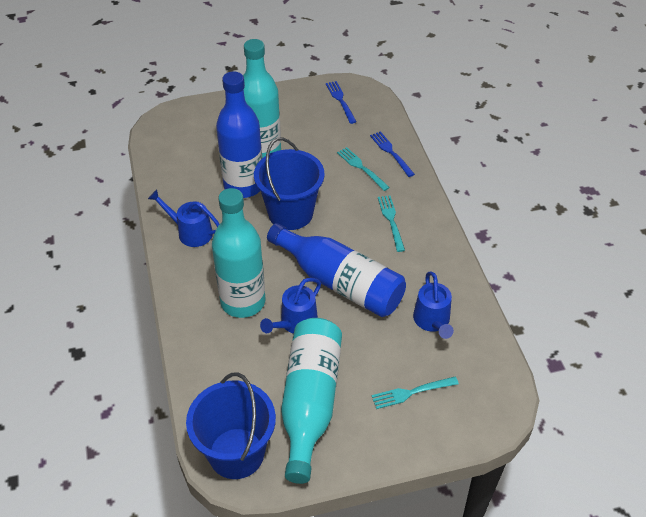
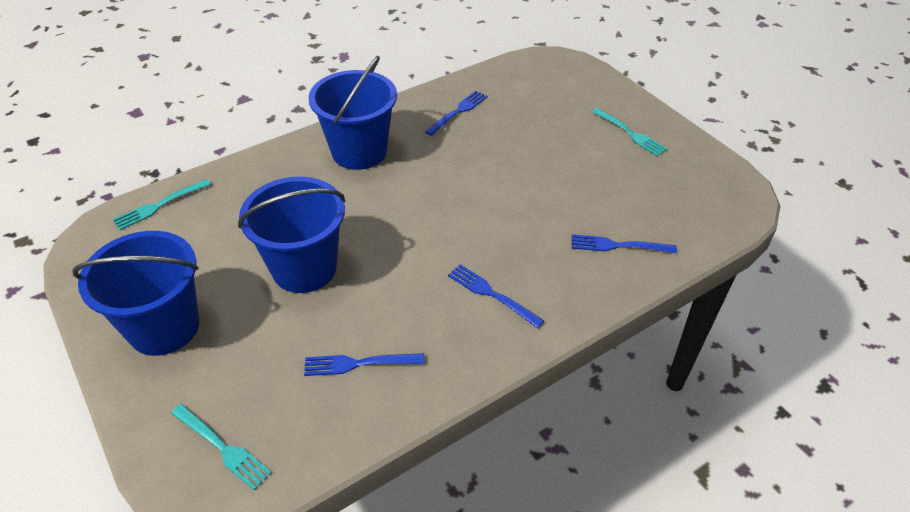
blue bottle: [216,71,262,198] [267,223,406,317] = 2 -> none = 0
blue bucket: [186,373,276,479] [254,137,324,230] = 2 -> [72,231,199,356] [238,177,345,293] [308,56,397,170] = 3
blue fork: [326,81,357,124] [370,131,415,177] = 2 -> [304,353,425,376] [425,91,488,136] [448,264,544,328] [572,234,677,254] = 4
blue watering can: [148,190,220,247] [260,278,321,334] [413,271,454,339] = 3 -> none = 0
turquoise bottle: [212,188,266,318] [243,39,281,158] [281,318,342,484] = 3 -> none = 0

